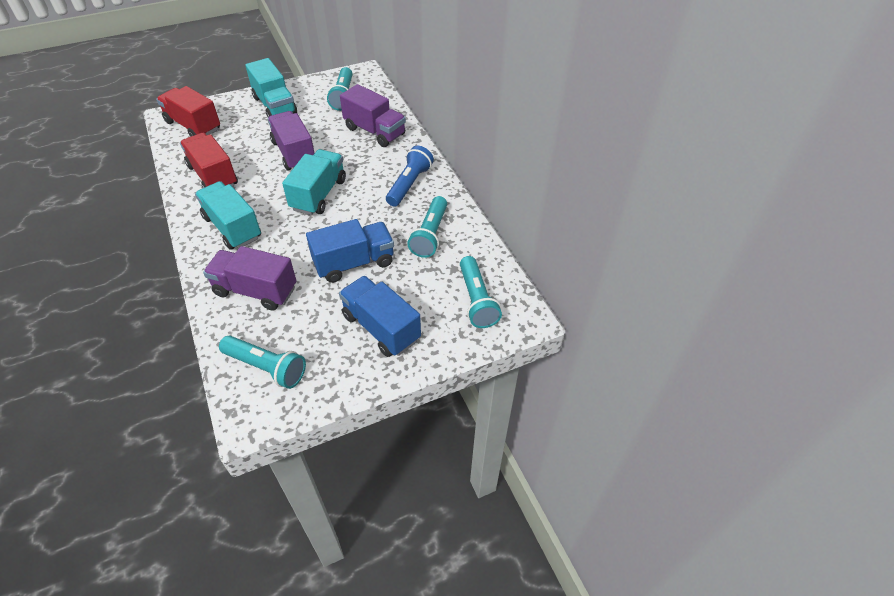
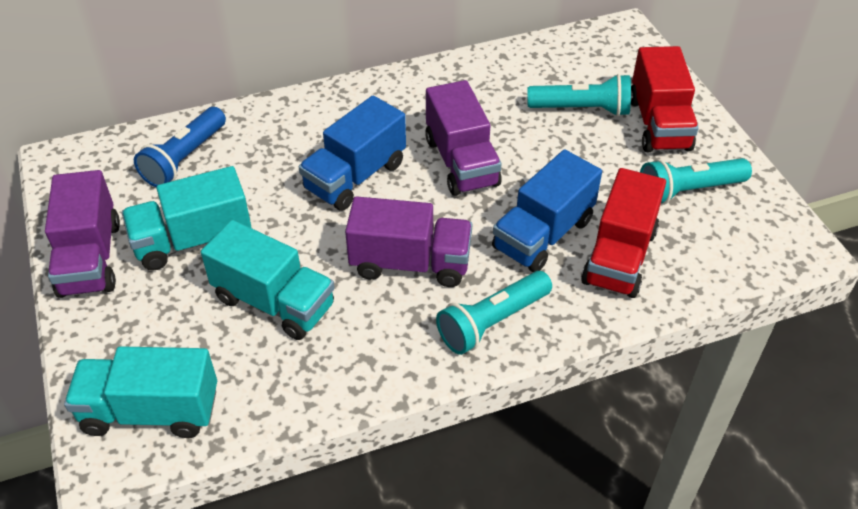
turquoise flashlight: [219,335,306,389] [327,67,353,111] [407,196,447,258] [460,256,502,328] = 4 -> [436,271,552,355] [527,74,631,116] [640,158,752,205] = 3

